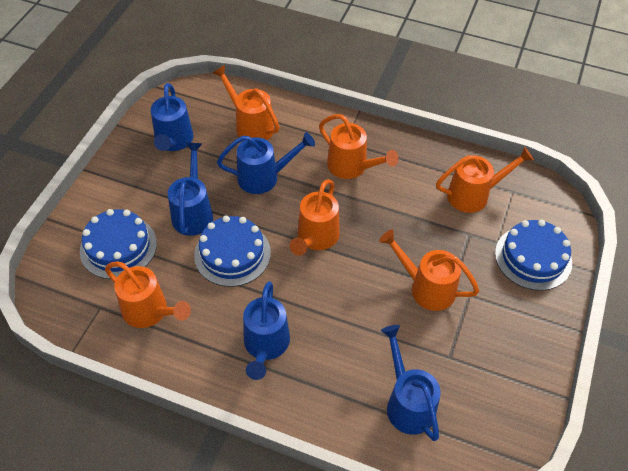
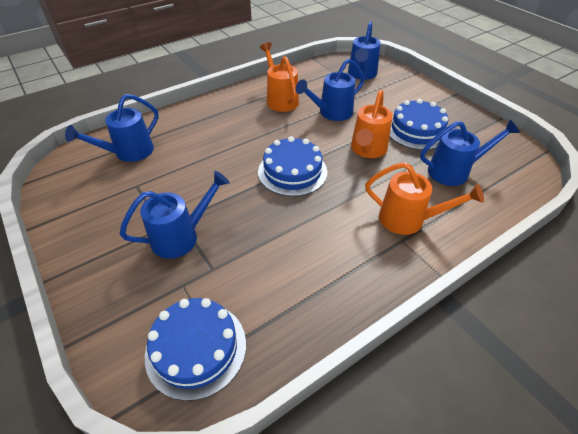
orange watering can: [105,261,191,328] [213,65,280,141] [290,179,340,256] [319,114,399,179] [379,229,479,311] [436,147,534,213] = 6 -> [260,42,299,112] [351,89,393,158] [365,162,484,235] = 3

